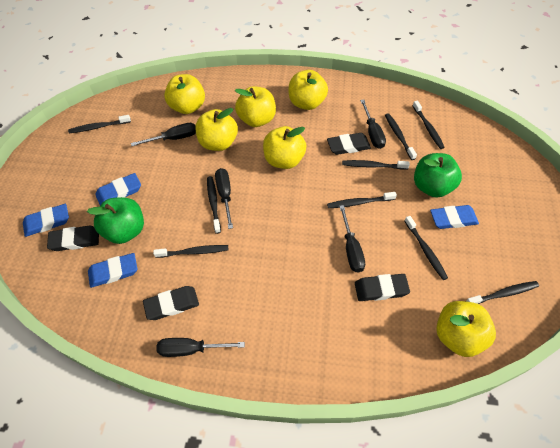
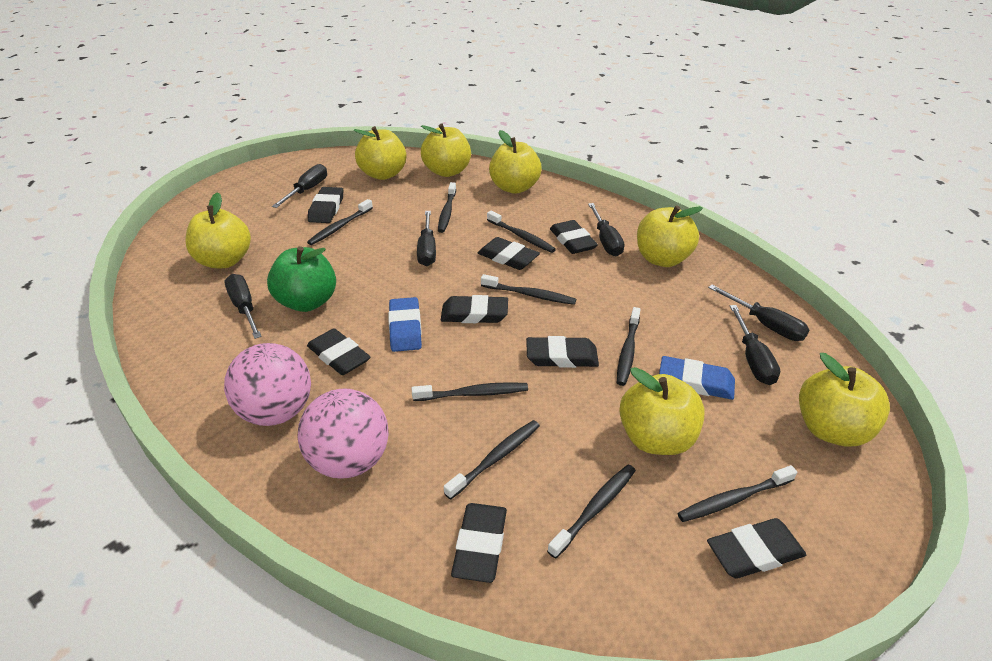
black eraser: [47,226,99,251] [143,286,199,320] [327,133,371,155] [355,274,410,301] = 4 -> [307,328,371,375] [308,187,343,223] [441,295,508,323] [451,503,507,583] [478,237,540,270] [526,336,599,368] [550,220,598,254] [707,518,806,579] = 8
black screwdriver: [131,123,196,146] [157,338,245,357] [215,168,233,229] [339,205,365,273] [360,99,386,149] = 5 -> [224,274,262,339] [272,164,327,208] [417,211,436,266] [588,203,624,256] [708,285,809,341] [730,305,780,385] = 6
blue eraser: [23,204,69,237] [88,253,137,288] [95,173,141,205] [430,205,479,229] = 4 -> [388,297,422,352] [659,356,735,400] = 2
green apple: [87,197,144,244] [414,153,462,198] = 2 -> [267,246,336,312] = 1
pink ball: none = 0 -> [224,343,311,426] [298,389,389,478] = 2
yellow apple: [164,74,205,114] [195,108,238,151] [235,86,276,127] [263,126,306,169] [289,70,328,110] [436,301,496,357] = 6 -> [185,192,251,268] [354,126,406,180] [421,124,471,177] [489,130,542,194] [619,367,705,455] [637,205,703,267] [799,353,890,446] = 7

